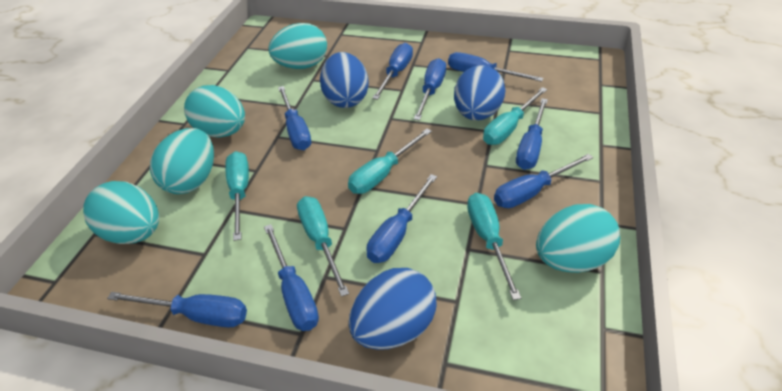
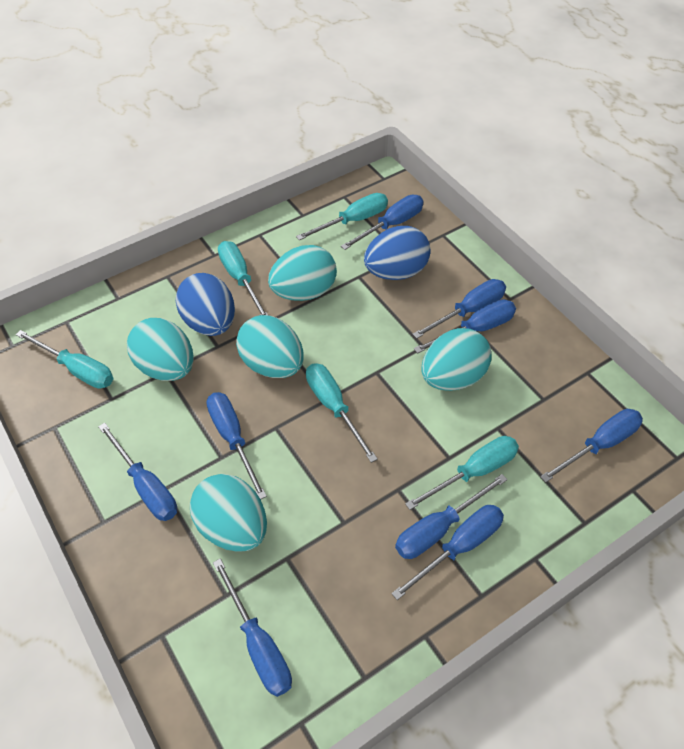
blue egg: [320,52,369,108] [349,268,437,350] [454,65,506,120] = 3 -> [176,273,235,336] [364,226,430,280] = 2

